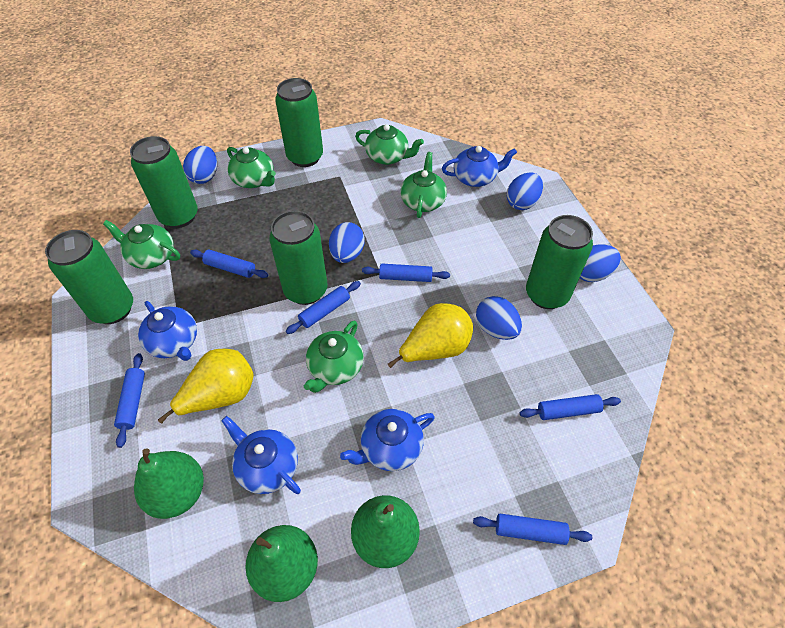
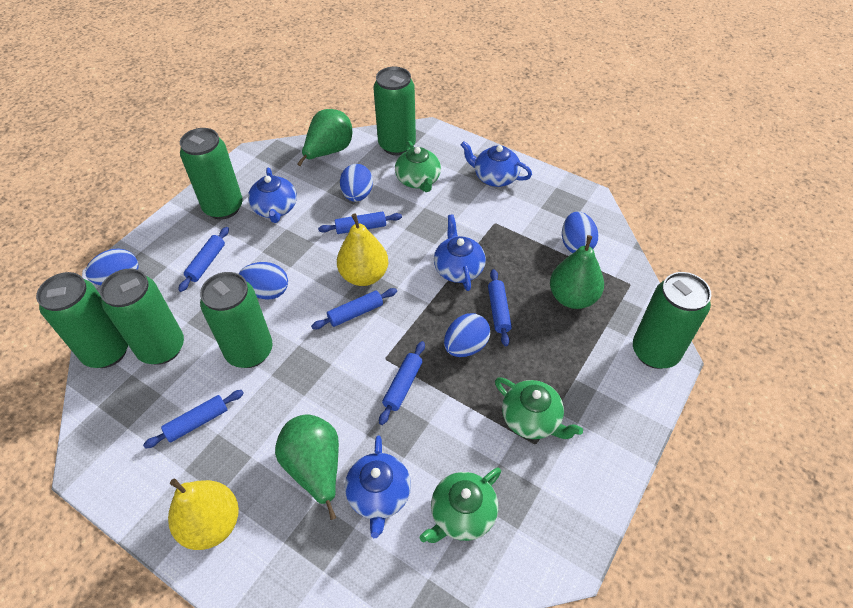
green can: [45,230,133,324] [130,136,198,228] [269,211,328,305] [275,78,323,167] [526,215,593,309] = 5 -> [36,272,128,368] [100,269,184,365] [180,128,243,220] [200,272,273,368] [373,67,416,155] [633,272,711,369] = 6
green teapot: [103,220,180,269] [227,147,276,188] [304,320,364,393] [355,124,424,165] [400,152,447,218] = 5 -> [395,141,441,192] [420,467,501,543] [495,377,583,439] = 3

